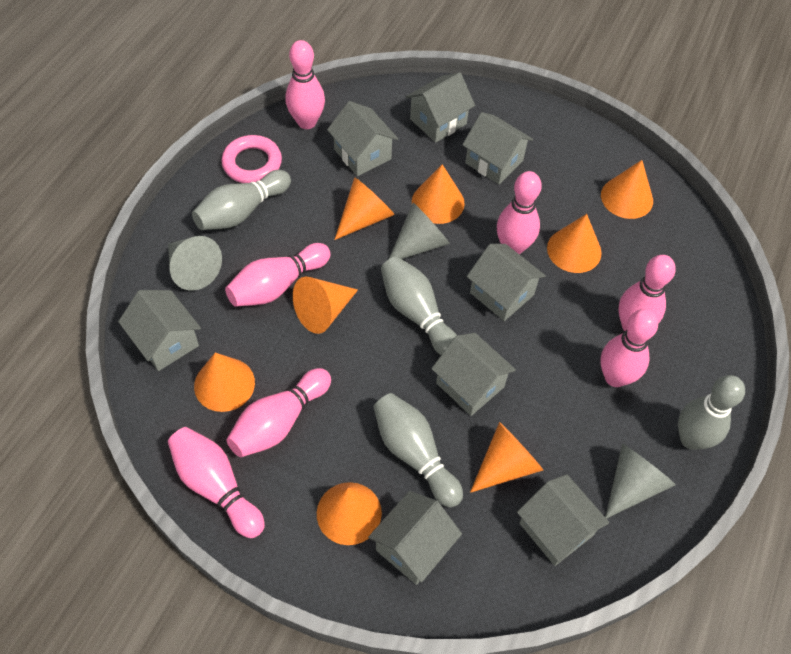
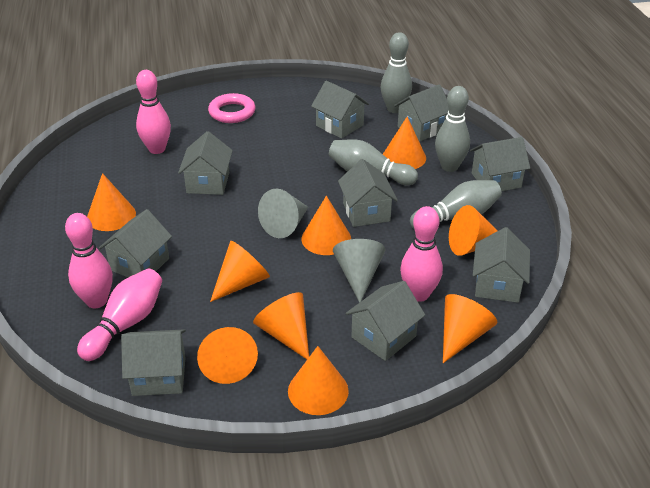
grey cone: [168,236,222,291] [388,203,450,260] [605,444,676,519] = 3 -> [258,189,308,238] [333,239,386,303] = 2
grey house: [118,290,201,371] [327,101,398,176] [368,491,462,585] [406,72,475,143] [431,333,516,416] [462,112,533,184] [467,244,546,321] [517,474,609,566] = 8 -> [99,209,172,277] [121,329,186,396] [178,131,233,195] [311,81,369,139] [338,159,398,227] [346,281,425,361] [394,84,449,142] [470,137,530,191] [473,227,530,303] = 9
orange cone: [194,353,255,412] [293,276,358,334] [317,482,382,545] [335,177,395,240] [412,164,465,224] [470,422,543,493] [547,214,602,273] [601,160,653,219] = 8 -> [87,173,136,231] [197,327,258,384] [210,241,270,302] [253,292,309,359] [288,346,349,415] [302,196,351,255] [383,117,426,169] [443,294,497,363] [449,205,498,256] = 9
pink bowling pin: [168,427,265,538] [225,243,331,307] [226,368,331,457] [285,40,325,129] [497,171,542,254] [600,309,658,387] [618,255,676,331] = 7 -> [65,213,113,308] [77,269,162,361] [136,70,171,154] [400,206,443,302] = 4

